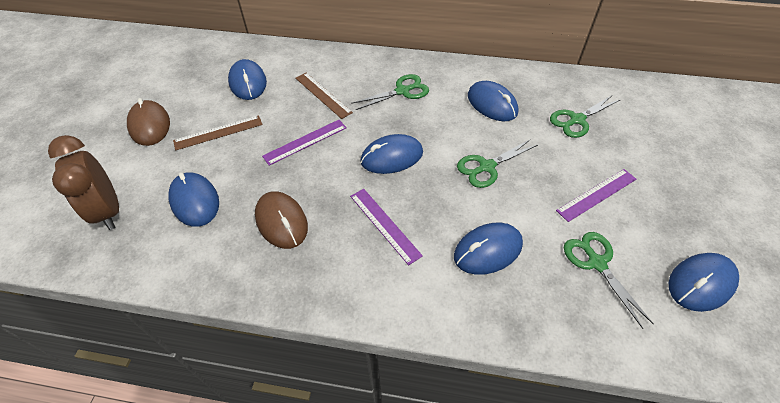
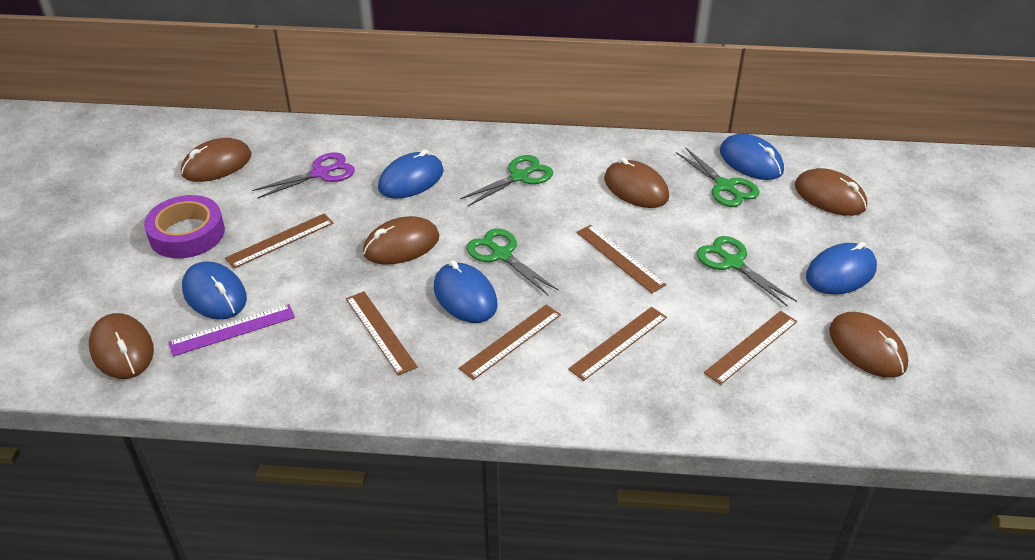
blue mouse: [168,172,219,227] [228,59,267,100] [361,134,423,174] [454,222,523,275] [468,81,518,122] [668,253,739,312] = 6 -> [182,261,247,320] [378,150,444,199] [434,260,498,323] [720,133,784,180] [806,242,877,294] = 5
brown clock: [48,135,119,230] = 1 -> none = 0
brown mouse: [127,98,170,146] [255,191,308,249] = 2 -> [89,313,154,379] [181,138,252,182] [363,216,439,265] [604,157,669,208] [795,168,867,216] [829,312,908,378] = 6
brown ruler: [173,115,263,150] [295,73,353,119] = 2 -> [225,214,333,269] [346,291,418,376] [459,305,561,380] [568,307,667,381] [577,225,666,293] [704,311,797,385] = 6
purple ruler: [262,120,347,166] [350,189,423,265] [556,169,636,222] = 3 -> [168,304,295,356] = 1
purple scissors: none = 0 -> [252,152,355,199] = 1
purple tape: none = 0 -> [144,195,225,258] = 1

